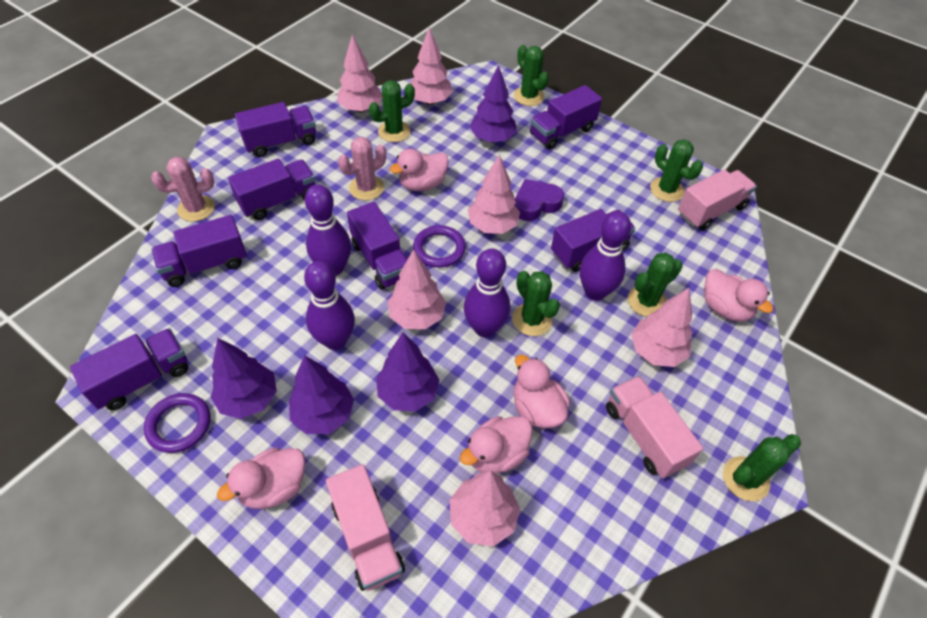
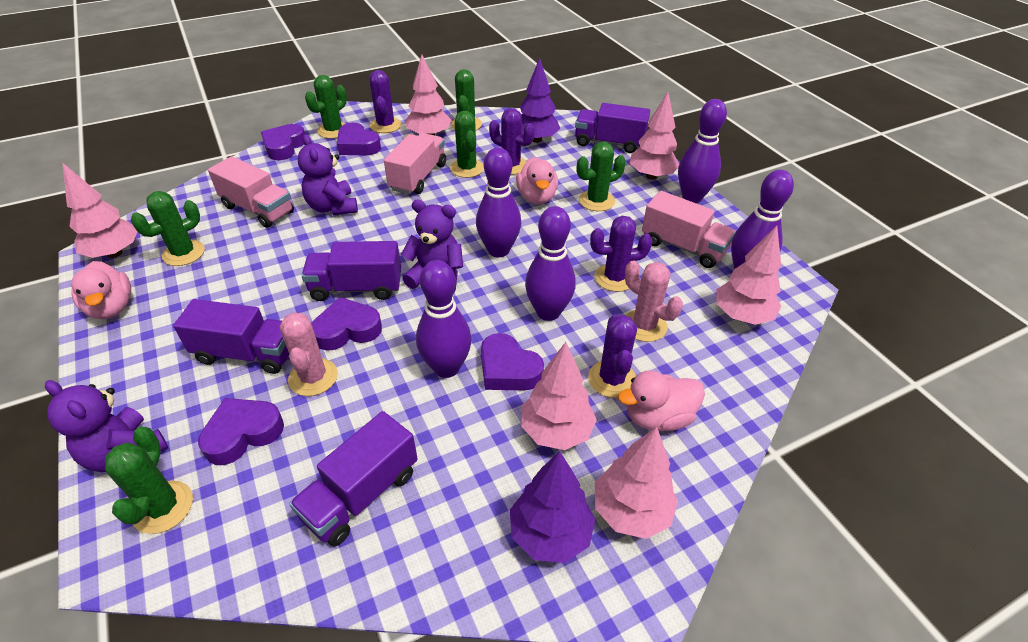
pink duck: [217,447,306,509] [390,149,449,191] [460,416,532,474] [514,355,570,428] [704,269,773,322] = 5 -> [71,261,131,319] [516,157,558,204] [618,370,705,431] = 3
purple bowling pin: [304,261,355,350] [305,185,351,276] [464,248,510,337] [580,211,631,301] = 4 -> [416,260,471,378] [476,147,521,257] [525,206,576,321] [678,99,727,203] [731,170,794,269] = 5
purple cactus: none = 0 -> [369,70,402,133] [489,108,535,175] [588,314,637,398] [590,216,653,292] = 4
purple heart: [515,179,564,221] = 1 -> [198,398,284,465] [261,124,305,160] [312,297,382,351] [337,123,381,155] [481,333,544,391] = 5
purple ring: [144,393,210,453] [413,225,466,268] = 2 -> none = 0
purple teddy bear: none = 0 -> [45,380,168,472] [298,134,358,215] [401,200,463,294] = 3
purple tree: [211,338,277,419] [289,355,354,434] [376,332,439,411] [470,65,517,143] = 4 -> [510,451,595,563] [520,58,560,143] = 2
purple truck: [70,328,188,410] [151,215,247,287] [228,159,316,220] [235,102,316,157] [347,202,408,290] [530,85,602,149] [551,209,636,272] = 7 -> [173,299,289,374] [289,411,418,546] [301,241,401,301] [575,103,650,153] = 4

